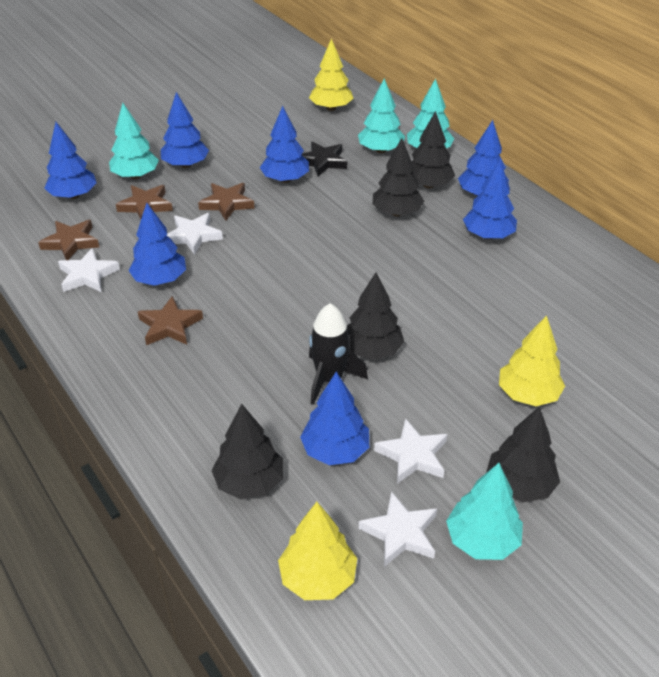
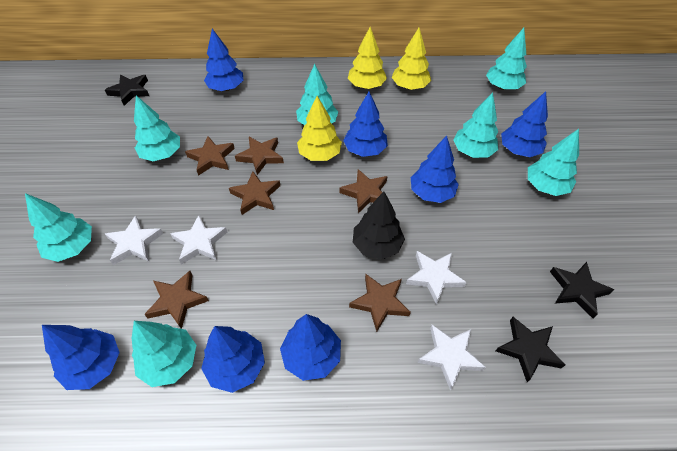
black rocket: [309,303,368,405] = 1 -> none = 0
black star: [302,141,347,176] = 1 -> [105,74,149,106] [496,317,565,382] [550,262,614,318] = 3
black tree: [212,404,283,499] [347,272,404,360] [373,138,424,216] [412,111,455,188] [486,406,560,502] = 5 -> [353,191,405,260] = 1
brown star: [38,220,99,260] [116,185,173,219] [138,296,203,345] [198,183,255,221] = 4 -> [144,271,209,329] [185,136,235,176] [229,171,280,215] [235,137,284,175] [340,169,387,213] [349,274,411,332] = 6
turquoise tree: [109,103,159,179] [358,78,405,153] [407,78,454,148] [446,463,523,560] = 4 -> [25,193,92,262] [132,321,196,387] [134,95,180,161] [296,64,338,125] [453,93,498,158] [486,28,527,90] [528,129,579,196] = 7

